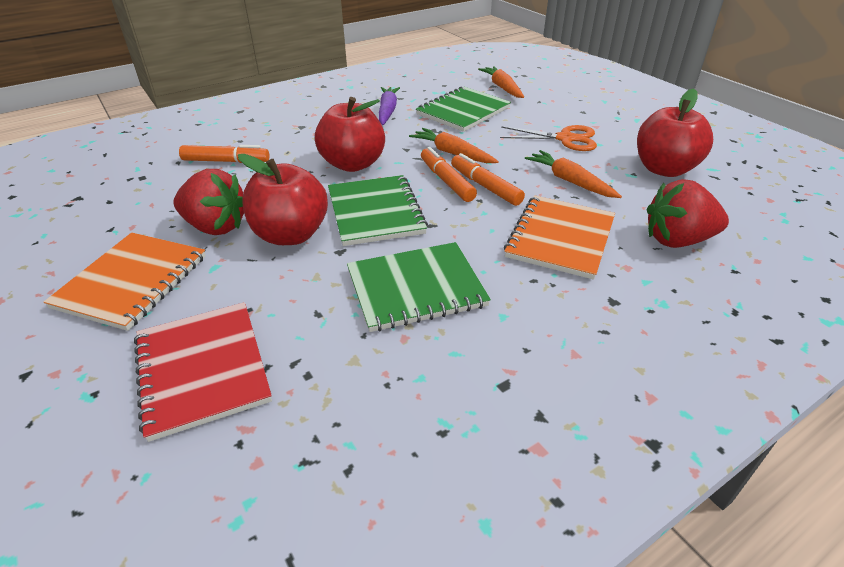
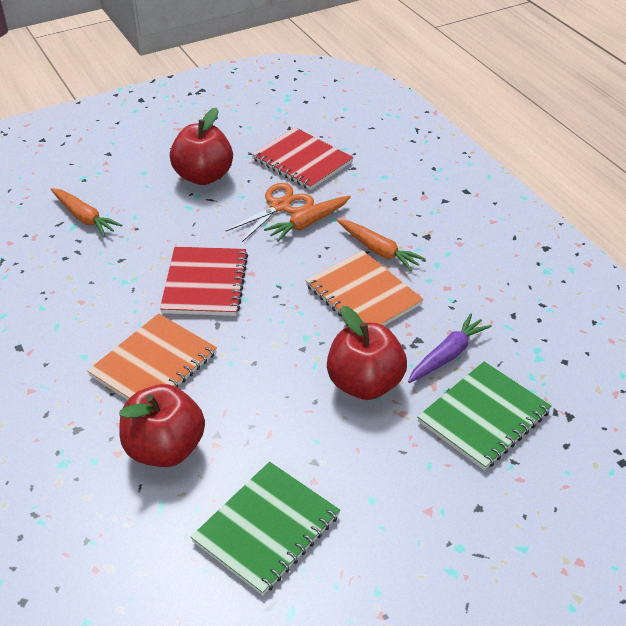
green notebook: [328,175,428,246] [347,242,491,332] [416,86,511,132] = 3 -> [191,462,340,595] [417,361,552,470] = 2
orange marker: [179,145,269,163] [421,147,477,202] [451,153,525,206] = 3 -> none = 0
red notebook: [134,302,272,442] = 1 -> [160,247,248,316] [252,127,354,190] = 2
red strawberry: [173,169,244,235] [647,179,729,248] = 2 -> none = 0

